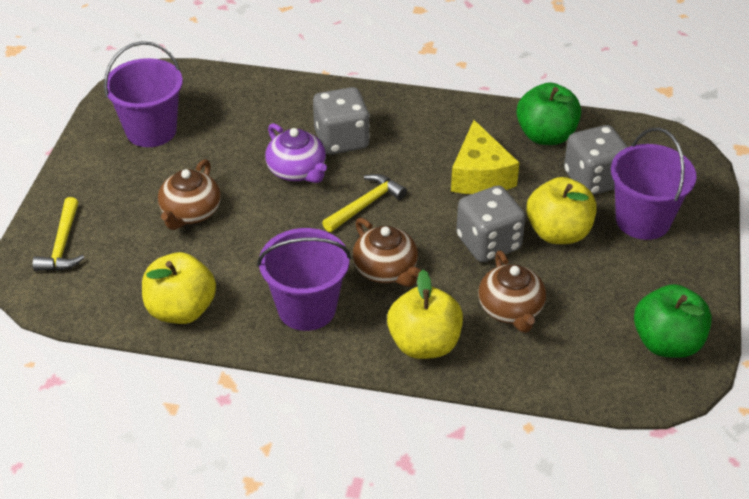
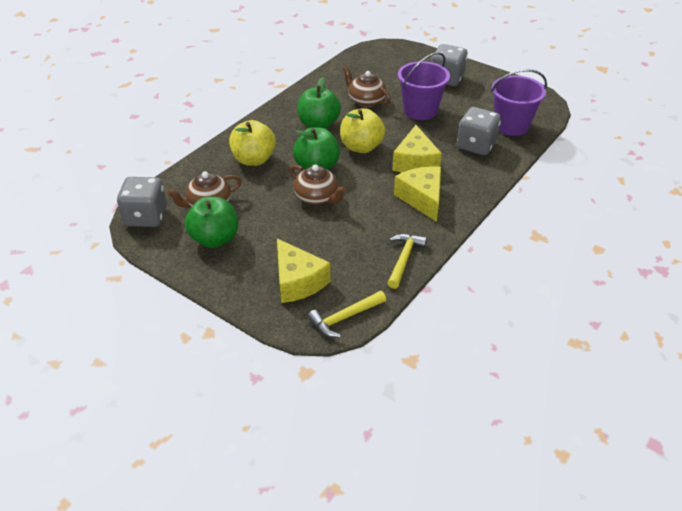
green apple: [516,82,581,145] [634,284,712,358] = 2 -> [185,197,238,248] [293,127,340,170] [297,77,341,129] = 3
purple bucket: [104,41,183,147] [257,228,351,331] [611,128,697,240] = 3 -> [398,52,450,120] [491,69,547,136] = 2
purple teapot: [265,123,327,183] = 1 -> none = 0
yellow apple: [142,252,216,324] [387,270,463,359] [527,177,597,244] = 3 -> [229,120,276,166] [340,108,386,153] = 2
yellow cheese: [451,120,520,194] = 1 -> [277,239,330,303] [392,125,442,173] [394,166,441,222] = 3

